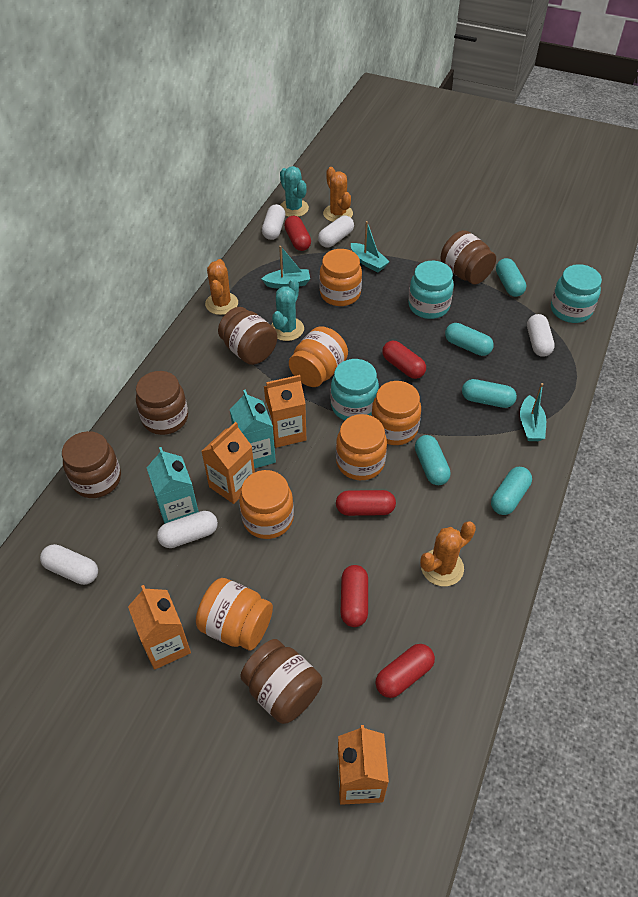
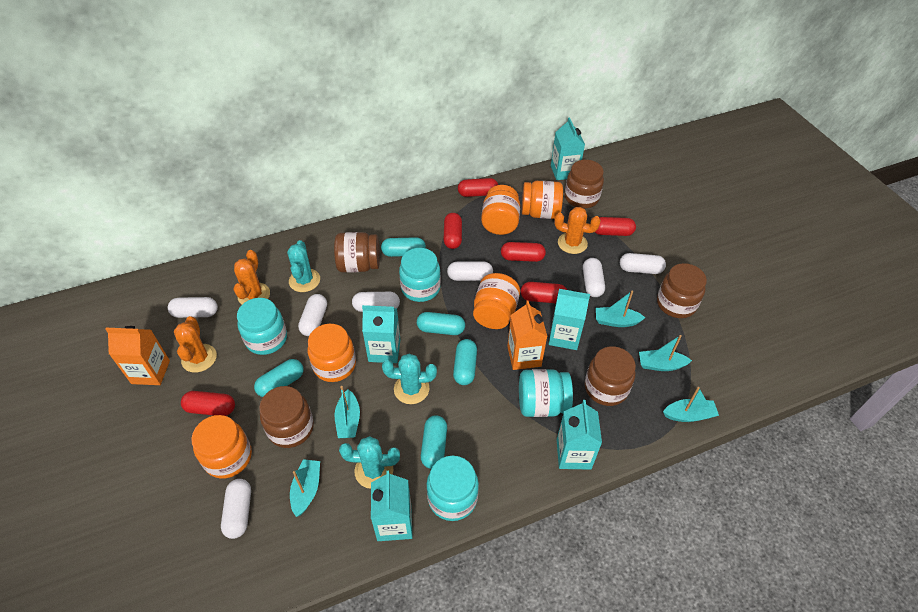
orange carton: [128,585,191,670] [201,422,255,504] [264,375,306,448] [337,725,389,805] = 4 -> [106,326,170,385] [507,300,547,370] = 2
orange jar: [196,578,273,651] [239,470,294,539] [289,326,348,387] [319,249,362,306] [336,414,387,480] [371,381,421,445] = 6 -> [191,415,252,479] [308,324,356,382] [473,273,520,329] [481,185,520,235] [522,181,563,219] = 5
red capsule: [284,216,311,251] [336,490,396,516] [340,565,368,627] [376,644,435,698] [382,341,426,379] = 5 -> [181,391,235,416] [444,213,462,249] [458,178,498,197] [501,242,546,262] [521,282,567,303] [595,217,636,236] = 6
turquoise boat: [262,246,310,289] [351,221,390,272] [520,383,546,441] = 3 -> [290,459,320,517] [335,386,360,438] [596,291,645,327] [639,335,692,371] [663,387,719,422] = 5
turquoise cactus: [271,279,304,341] [280,166,309,217] = 2 -> [287,240,320,292] [339,436,400,489] [382,354,437,404] = 3
turquoise carton: [147,447,199,524] [230,390,276,469] = 2 -> [362,305,400,363] [371,471,412,541] [549,289,590,350] [551,117,585,180] [557,400,602,470] = 5
turquoise jar: [331,359,379,420] [408,261,454,319] [551,264,602,323] = 3 -> [237,298,287,355] [399,248,441,302] [426,456,479,521] [519,369,573,417] = 4
white capsule: [40,544,98,585] [157,511,218,548] [262,204,285,240] [318,216,354,247] [527,314,555,357] = 5 -> [168,297,218,318] [221,479,251,539] [298,294,327,336] [352,292,400,312] [447,261,493,281] [583,258,605,297] [620,253,666,274] = 7

